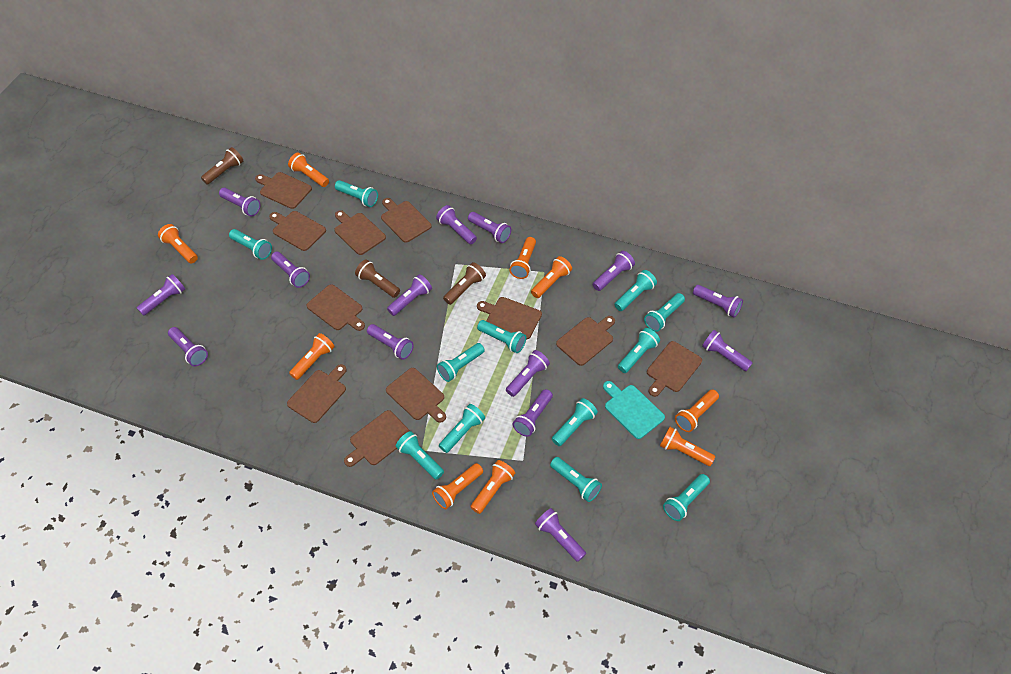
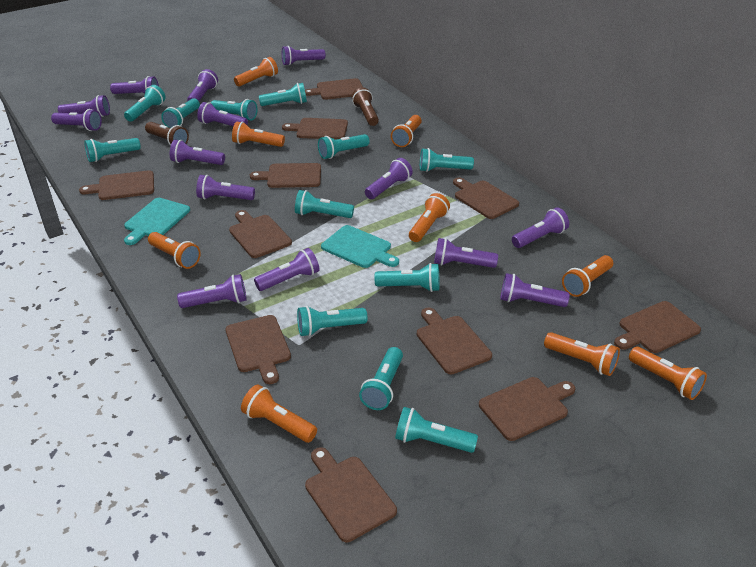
brown flashlight: [201,147,243,185] [355,259,400,298] [443,262,486,305] = 3 -> [145,122,189,146] [352,87,379,126] = 2
turquoise cutting board: [603,381,665,439] = 1 -> [124,198,190,245] [321,225,399,268] = 2

